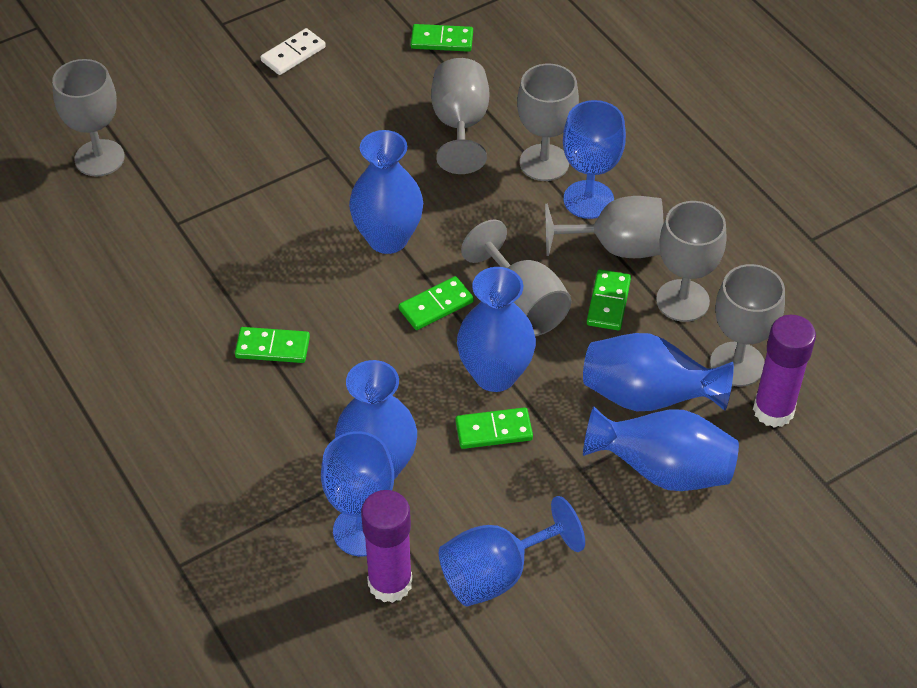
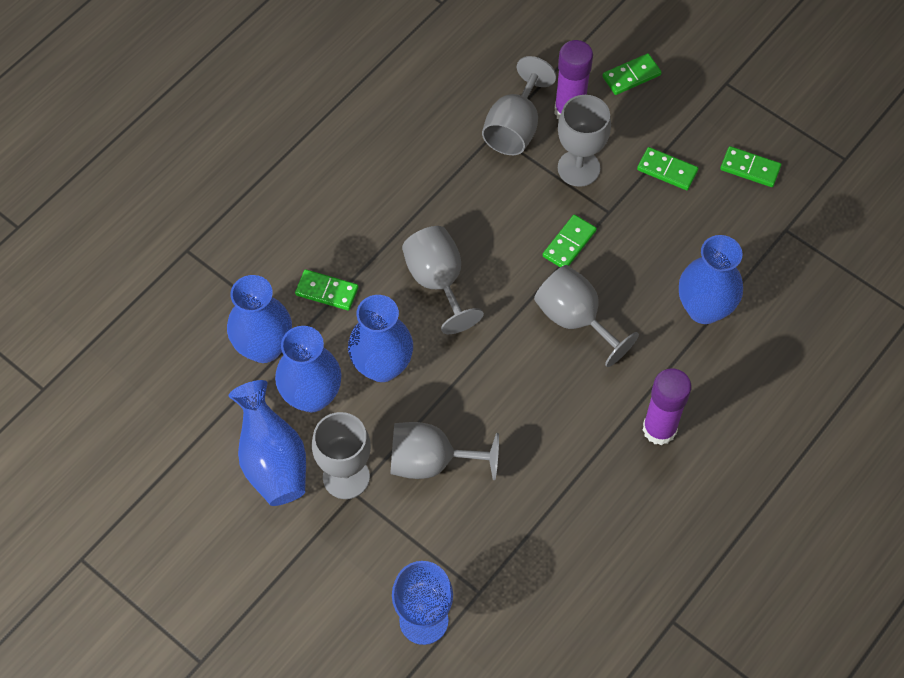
blue goblet: [321,431,394,556] [439,496,585,607] [563,100,626,219] = 3 -> [392,561,453,645] = 1
grey goblet: [52,59,125,177] [431,58,489,174] [461,220,571,336] [517,64,579,181] [545,196,664,258] [656,201,726,322] [710,264,785,387] = 7 -> [312,412,371,499] [390,422,499,480] [402,226,484,334] [482,56,557,155] [534,265,639,367] [558,95,611,187] = 6
white domino: [260,28,326,75] = 1 -> none = 0

